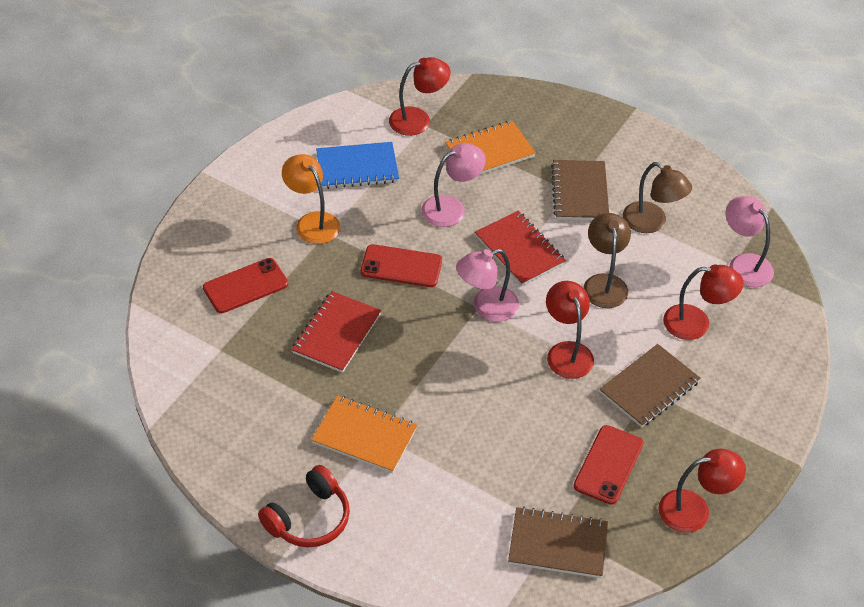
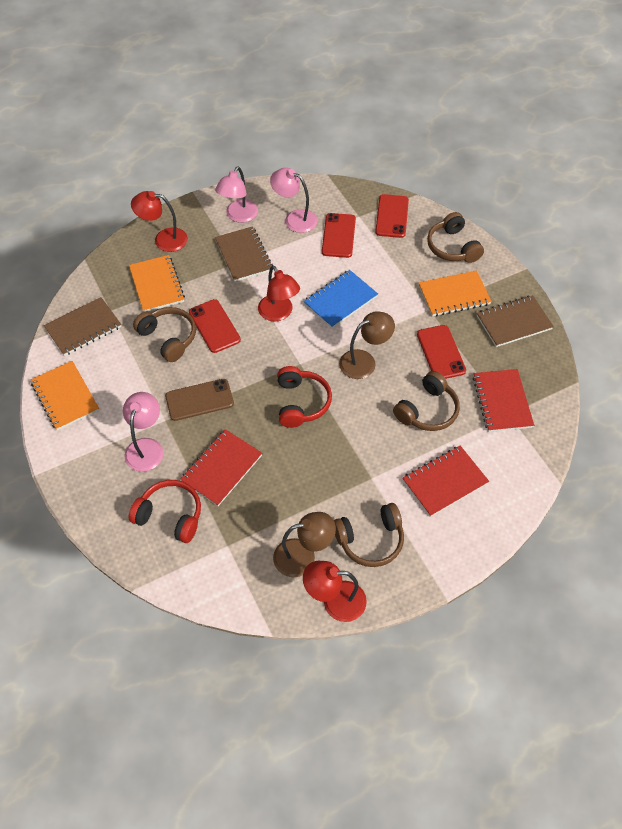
brown headphones: none = 0 -> [133,307,196,362] [334,503,404,567] [393,371,460,431] [427,212,484,263] = 4
brown phone: none = 0 -> [165,379,234,421] = 1
orange lamp: [282,154,340,244] = 1 -> none = 0
orange notebook: [311,395,417,473] [445,120,536,175] = 2 -> [31,361,99,431] [129,255,185,312] [418,270,492,316] = 3
red headphones: [258,465,350,547] = 1 -> [129,480,201,543] [277,366,332,428] = 2
red lamp: [389,57,451,136] [546,281,594,379] [659,449,746,533] [663,264,744,340] = 4 -> [131,191,188,252] [258,265,300,321] [303,561,367,622] = 3
red notebook: [292,291,381,373] [475,211,566,286] = 2 -> [180,429,262,506] [403,446,489,517] [473,369,534,432] = 3
red phone: [203,258,288,313] [361,244,442,287] [574,425,643,505] = 3 -> [189,299,241,353] [322,213,356,258] [375,194,409,238] [417,325,466,379] = 4

